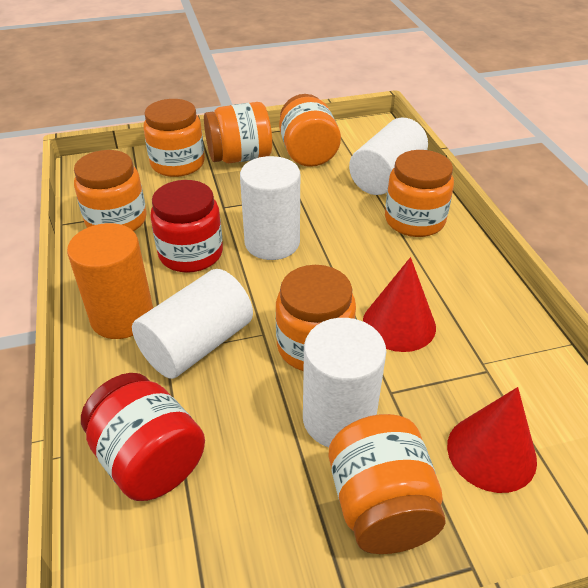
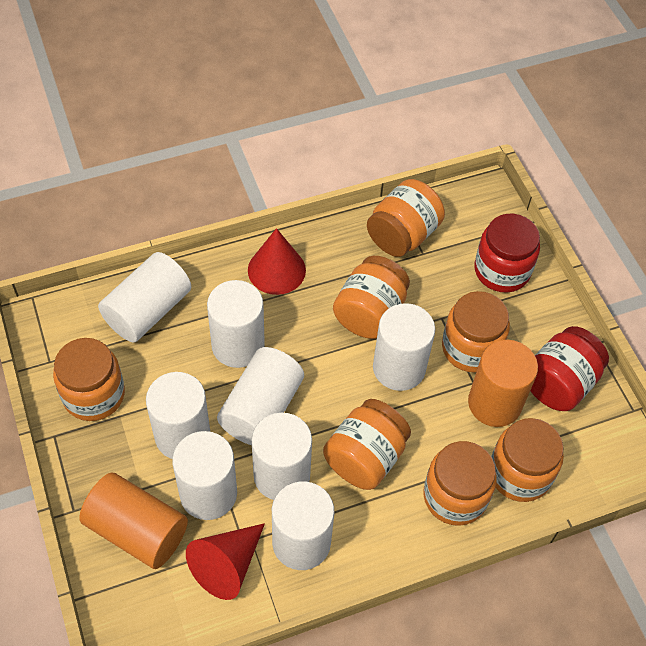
orange cylinder: [67,223,153,339] = 1 -> [79,473,188,569] [468,340,538,427] = 2
white cylinder: [132,269,253,379] [240,156,300,260] [303,318,386,448] [349,118,428,195] = 4 -> [98,252,191,343] [146,372,210,459] [172,431,237,520] [207,280,265,368] [217,347,304,445] [251,413,312,500] [272,481,334,570] [373,303,435,391] = 8

